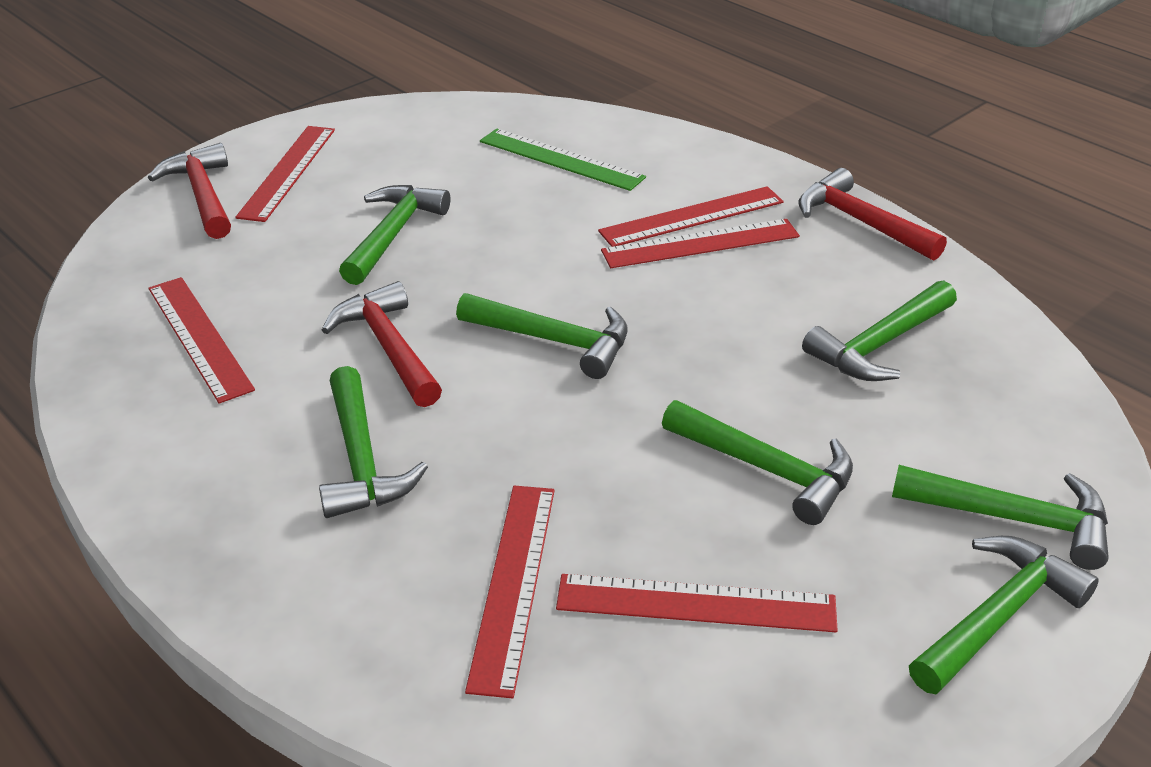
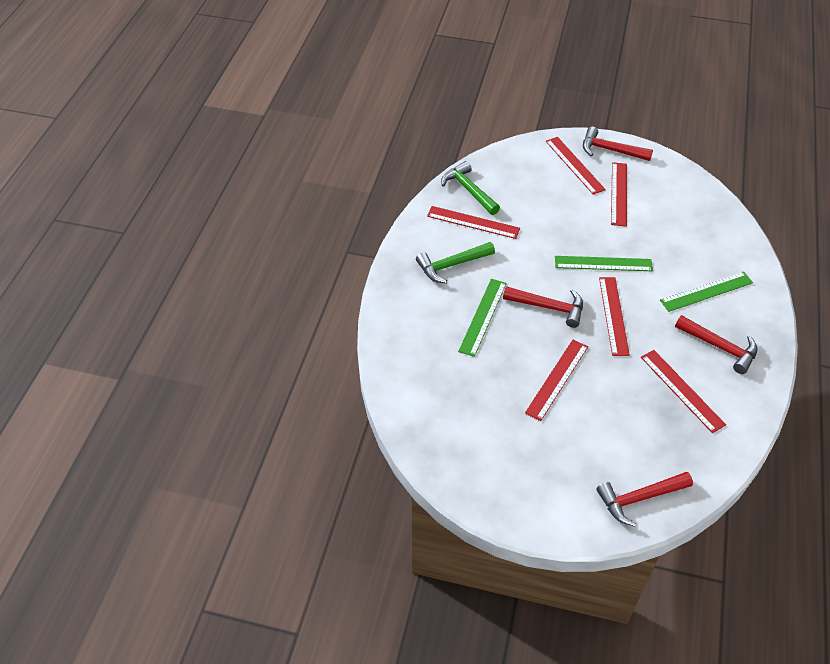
green hammer: [319,366,428,518] [339,185,450,285] [456,293,628,379] [662,400,853,525] [802,280,957,381] [892,465,1109,570] [909,536,1099,694] = 7 -> [416,242,495,284] [441,161,500,215] = 2
green ruler: [480,129,646,191] = 1 -> [458,279,507,357] [555,256,653,271] [660,272,753,312] = 3
red hammer: [148,143,231,239] [322,281,442,407] [799,168,947,261] = 3 -> [503,286,583,328] [583,127,653,161] [596,472,693,527] [675,315,757,374] = 4

